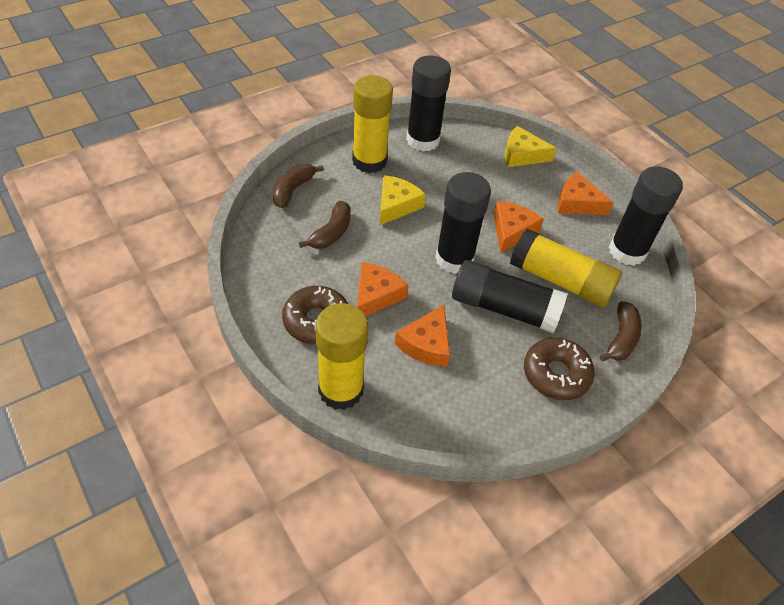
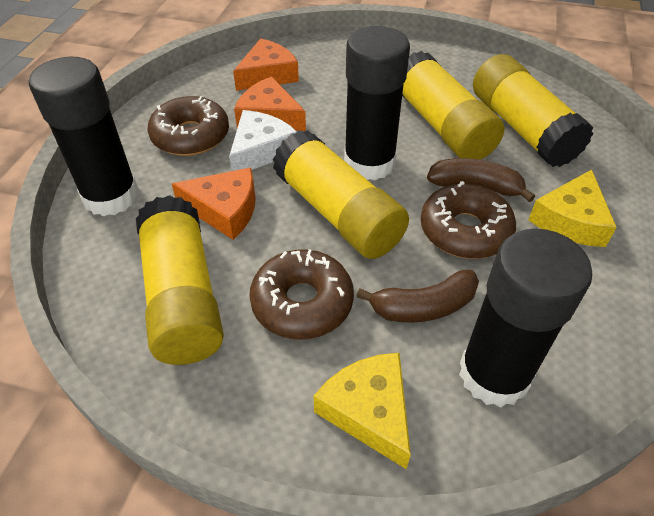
black glue stick: [406,55,451,152] [435,172,491,274] [452,260,568,333] [609,166,683,266] = 4 -> [29,57,139,216] [344,26,410,180] [459,229,592,407] = 3
brown banana: [273,164,324,208] [299,201,350,249] [600,301,642,362] = 3 -> [356,270,479,323] [427,158,535,202] = 2
brown donut: [282,286,348,344] [524,337,595,400] = 2 -> [148,96,229,156] [249,249,354,339] [421,181,516,259] = 3
orange cheese: [357,262,408,316] [395,305,450,367] [494,201,544,253] [557,172,614,215] = 4 -> [172,167,256,240] [233,38,299,91] [234,76,306,131] = 3
white cheese: none = 0 -> [229,110,297,171] = 1
yellow glue stick: [316,303,368,410] [352,75,393,173] [510,228,622,308] = 3 -> [136,195,224,365] [273,130,409,259] [402,51,504,160] [473,54,594,167] = 4

